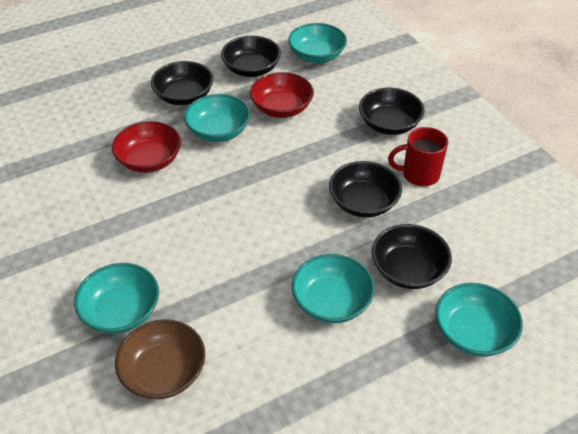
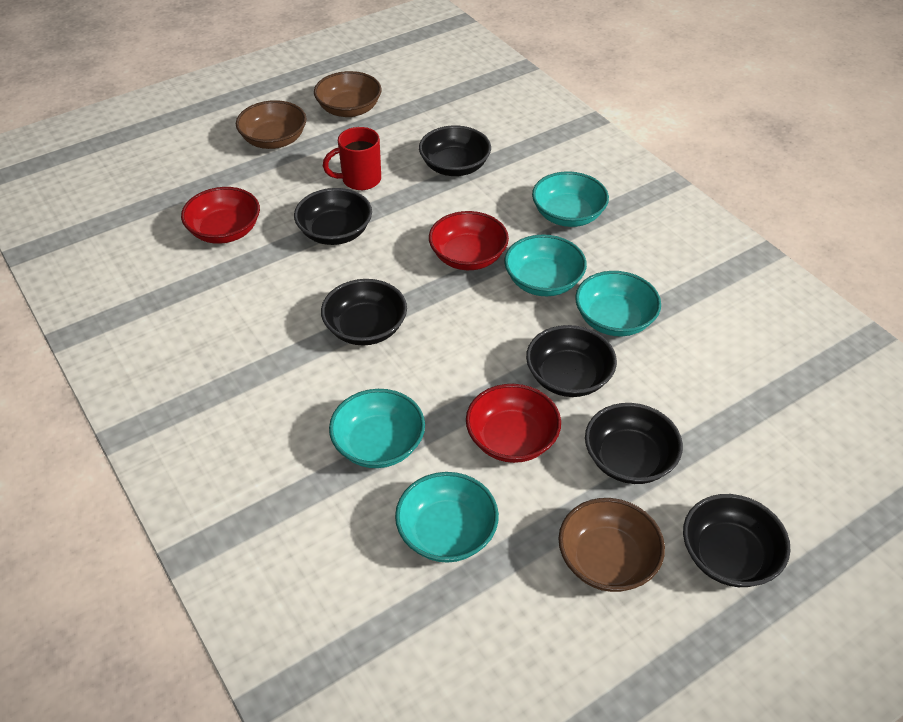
black bowl: [151,61,214,105] [221,36,281,77] [329,161,402,218] [359,88,425,135] [372,224,452,289] = 5 -> [294,188,372,245] [321,279,407,345] [419,126,491,176] [526,325,617,397] [585,403,683,484] [683,494,791,587] = 6
brown bowl: [115,319,205,399] = 1 -> [236,100,306,149] [314,71,381,117] [558,498,665,592] = 3
red bowl: [112,121,181,173] [250,72,314,118] = 2 -> [181,187,260,244] [429,211,509,270] [466,384,561,463] = 3

